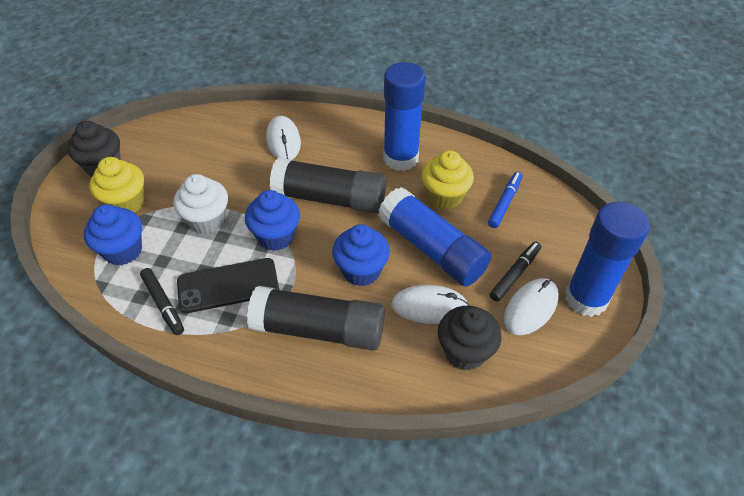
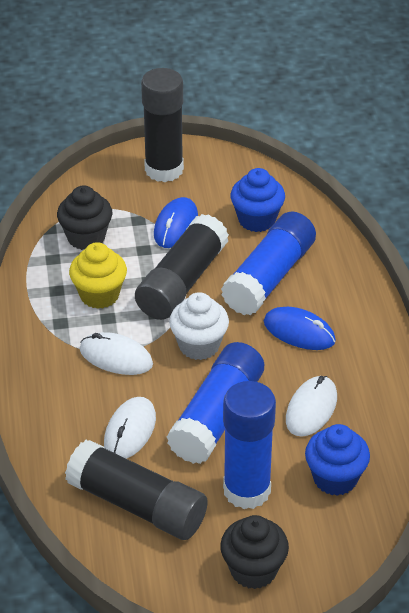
black glue stick: [247,286,385,351] [270,158,386,214] = 2 -> [65,440,208,540] [135,214,229,320] [141,68,184,182] = 3
black marker: [140,268,184,335] [490,241,541,302] = 2 -> none = 0
black phone: [177,258,279,313] = 1 -> none = 0
blue cupcake: [84,204,142,265] [245,190,300,251] [332,224,390,286] = 3 -> [230,168,285,232] [305,424,370,496] = 2
blue marker: [488,171,523,228] = 1 -> none = 0
blue mouse: none = 0 -> [154,197,198,248] [264,307,336,350] = 2
yellow cupcake: [89,157,144,213] [421,150,474,210] = 2 -> [69,242,127,309] = 1

